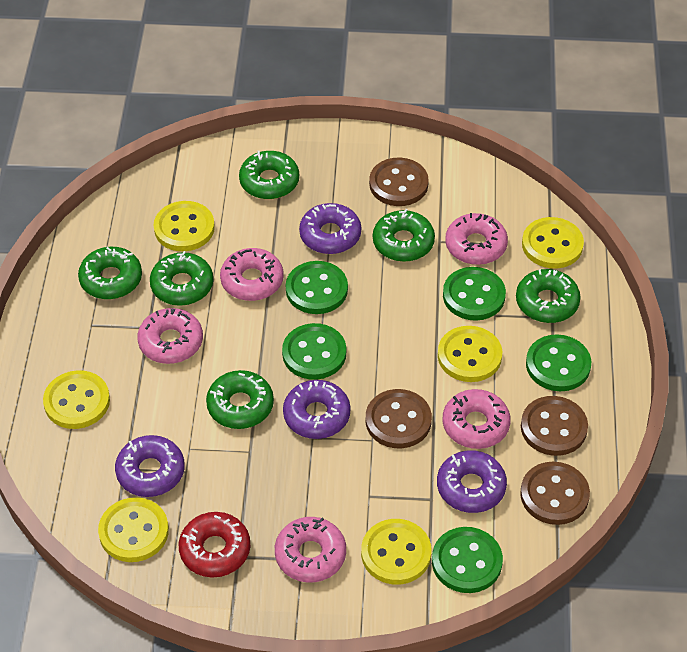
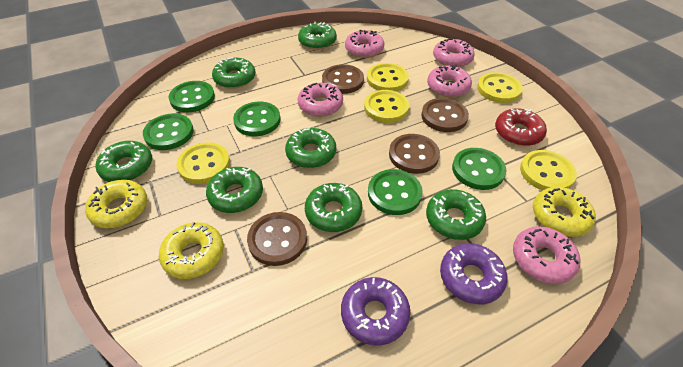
green donut: [78,247,142,299] [150,251,214,306] [206,370,274,429] [239,151,299,199] [373,209,435,262] [516,269,581,323] = 6 -> [96,141,152,182] [206,167,263,213] [212,57,256,89] [285,128,336,168] [298,22,337,50] [305,183,362,232] [426,189,486,240] = 7
purple donut: [115,435,185,497] [283,380,351,439] [299,203,361,254] [437,450,507,513] = 4 -> [341,277,410,346] [440,243,507,304] = 2
yellow button: [43,370,110,429] [98,497,169,562] [154,201,215,251] [361,519,431,585] [438,326,502,382] [522,217,584,268] = 6 -> [177,143,230,184] [364,90,409,123] [367,63,409,91] [477,72,523,103] [520,150,577,191] = 5
yellow donut: none = 0 -> [85,180,147,228] [159,222,224,279] [533,187,596,237] = 3

